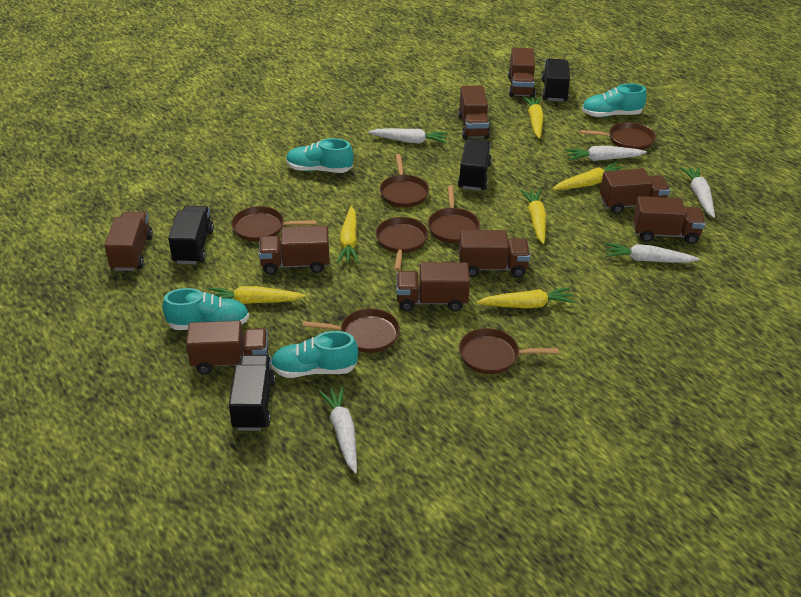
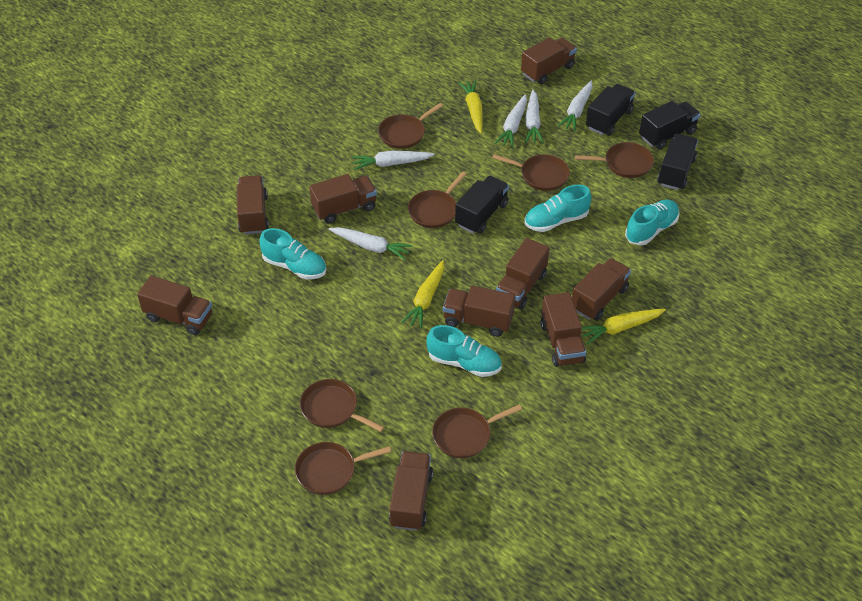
yellow carrot: [209,286,306,304] [337,206,359,263] [476,287,575,308] [521,189,546,244] [523,97,544,139] [553,162,622,190] = 6 -> [401,260,444,329] [458,80,482,133] [581,309,666,344] = 3

